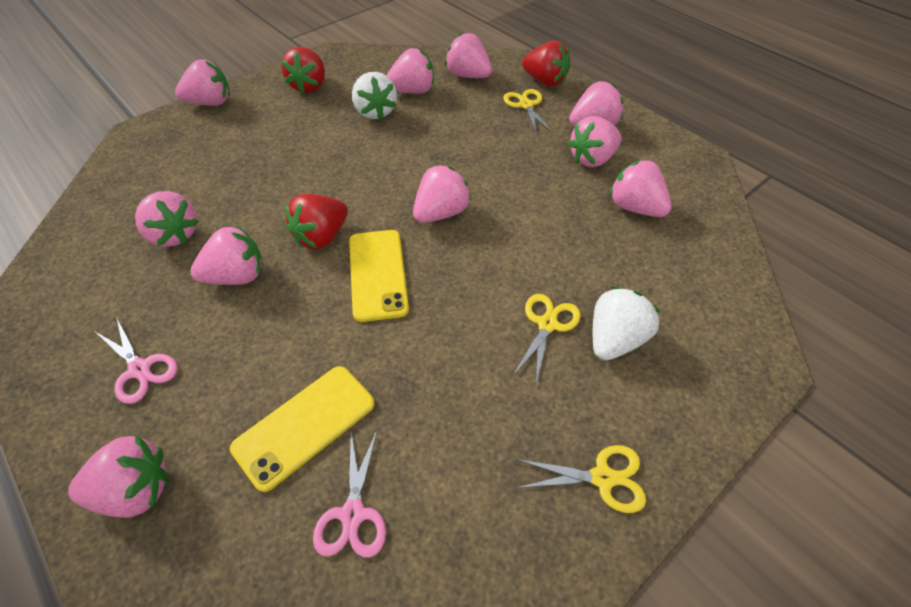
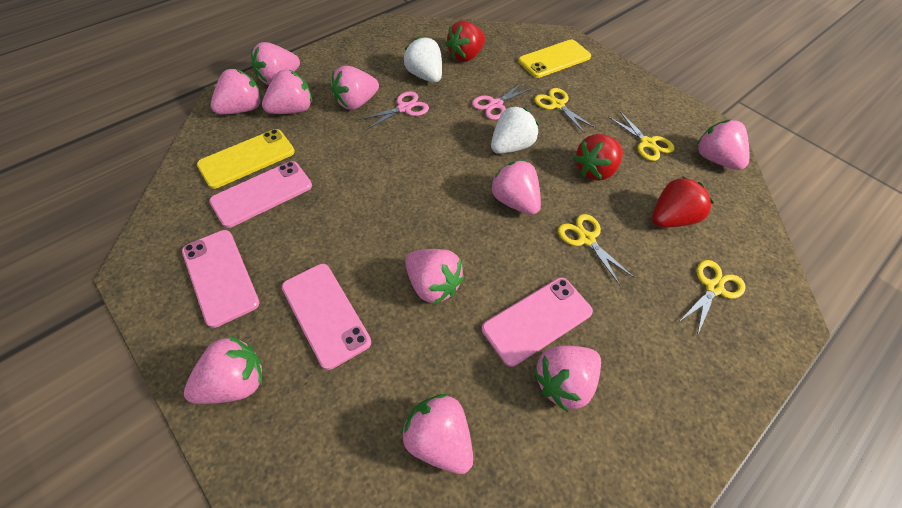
pink phone: none = 0 -> [182,230,259,328] [209,161,312,228] [282,264,371,370] [482,277,593,367] = 4
yellow scissors: [503,89,553,133] [512,294,581,384] [516,445,646,513] = 3 -> [534,88,596,134] [558,214,635,285] [608,111,674,161] [680,260,746,336] = 4

